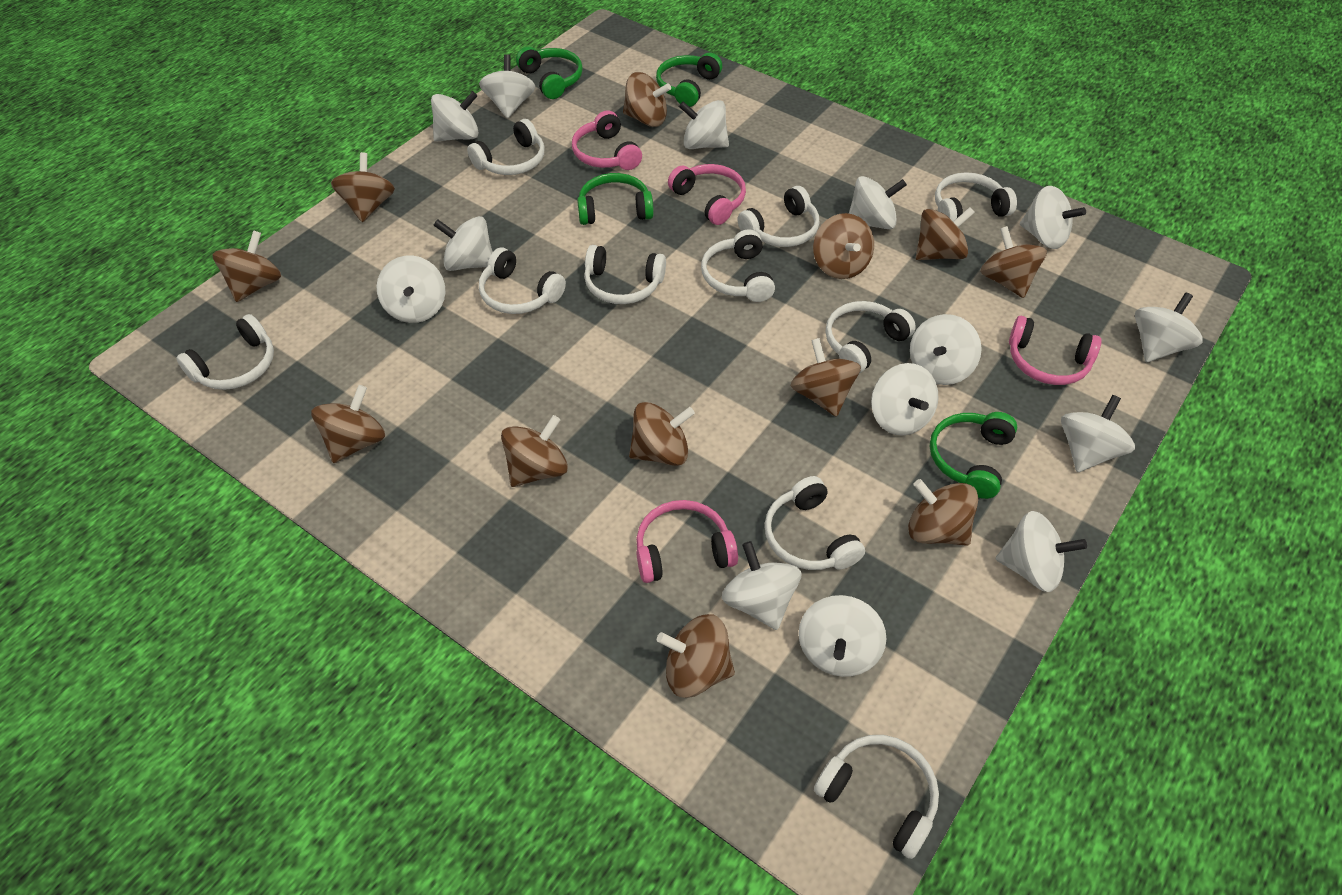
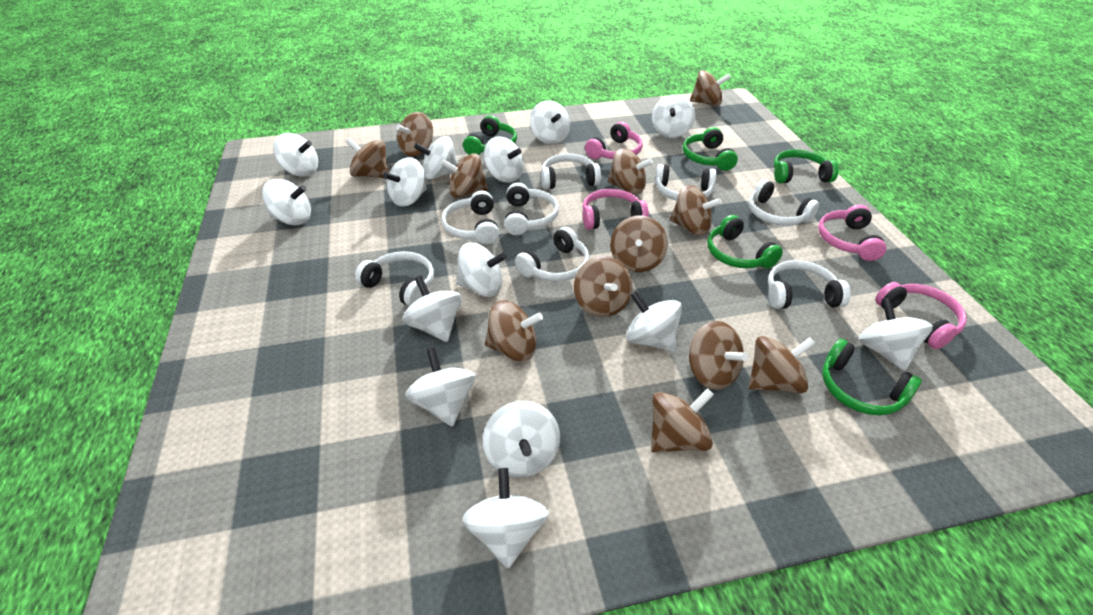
green headphones: [516,46,583,99] [577,173,654,225] [656,52,722,107] [929,412,1017,499] = 4 -> [463,115,517,155] [683,127,738,171] [707,215,783,269] [774,149,839,183] [822,339,922,415] = 5
white headphones: [176,314,274,390] [467,119,545,175] [479,248,566,314] [584,245,666,304] [701,229,775,302] [737,186,820,247] [765,476,865,570] [814,735,939,859] [826,301,916,373] [935,172,1017,221] = 10 -> [355,251,434,307] [441,191,499,244] [504,183,559,235] [515,227,590,282] [541,154,601,189] [655,164,716,201] [748,179,819,226] [768,260,851,309] = 8

